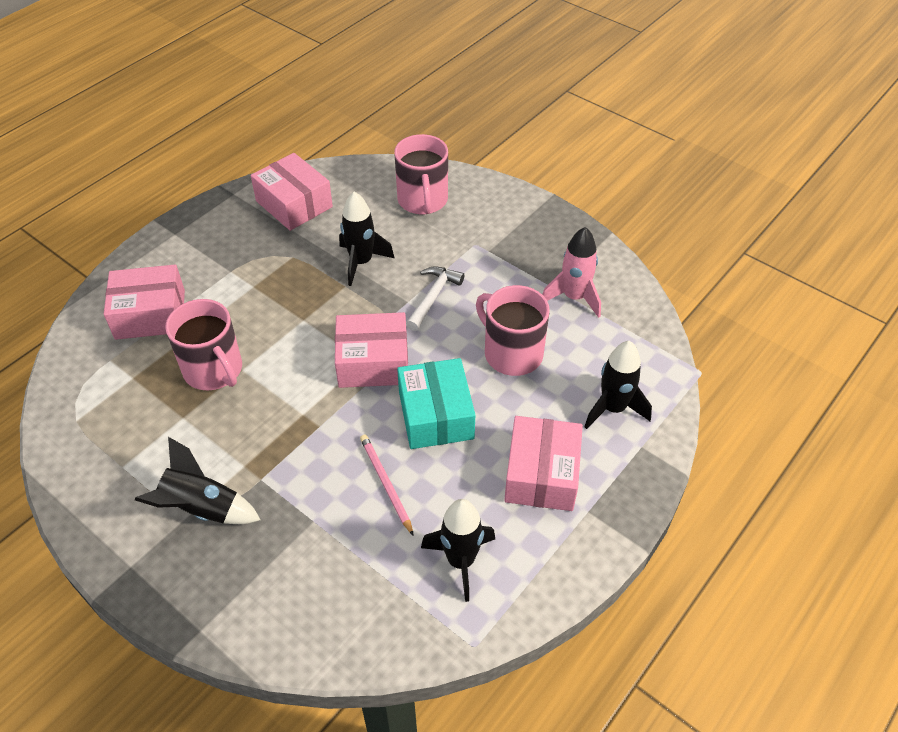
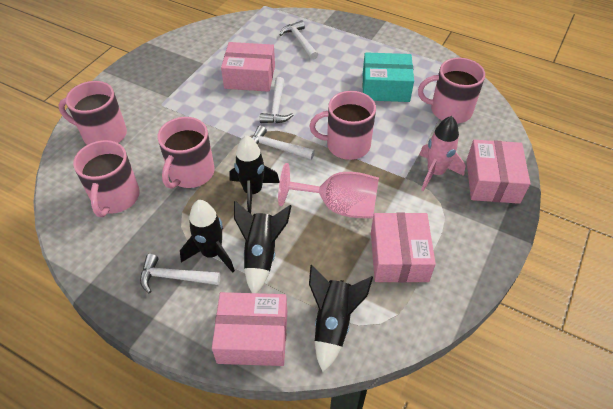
pink goblet: none = 0 -> [278,163,379,218] = 1
pink mug: [165,299,242,390] [394,134,448,215] [476,285,550,376] = 3 -> [58,81,127,145] [73,140,140,217] [158,117,215,189] [309,91,376,160] [418,58,485,123] = 5
pink pencil: [360,435,414,536] = 1 -> none = 0
white hammer: [406,267,464,331] = 1 -> [140,254,221,293] [252,125,315,160] [260,77,293,123] [280,20,318,60] = 4

